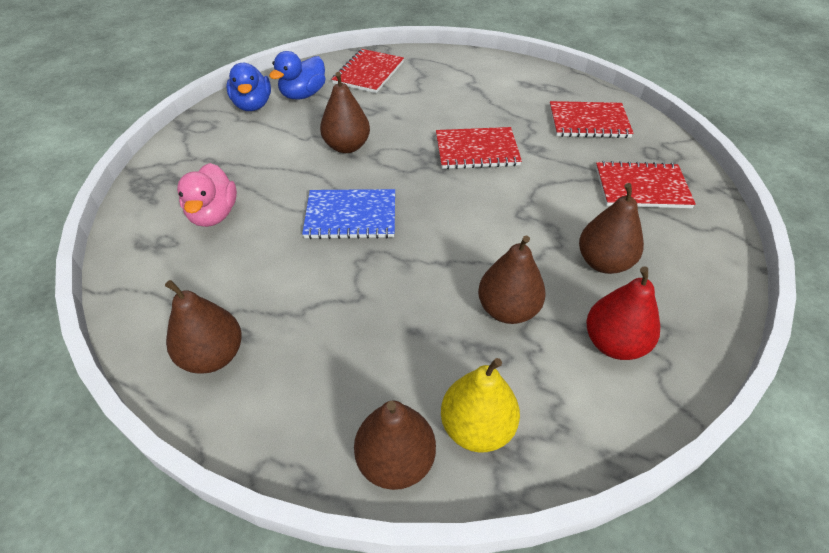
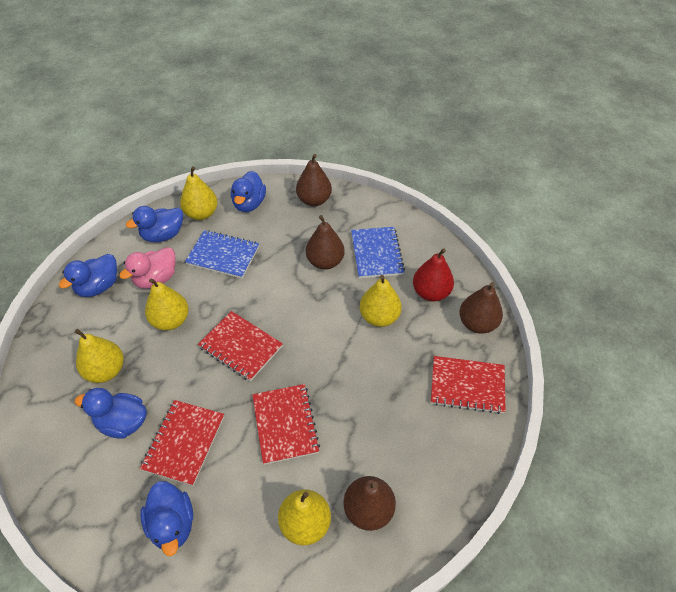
blue duck: [226,63,271,111] [269,51,326,99] = 2 -> [59,254,117,297] [75,388,147,439] [126,206,183,242] [140,481,193,556] [231,171,266,212] = 5
blue notebook: [302,189,395,239] = 1 -> [185,230,259,278] [351,227,405,278] = 2
brown pear: [165,280,242,374] [320,72,370,153] [354,401,436,490] [478,235,546,324] [579,183,644,274] = 5 -> [296,154,332,206] [306,215,345,269] [343,476,396,531] [459,282,503,334] = 4
yellow pear: [441,358,520,452] = 1 -> [75,329,124,383] [145,279,189,331] [180,166,218,220] [278,489,331,545] [360,275,402,327] = 5

